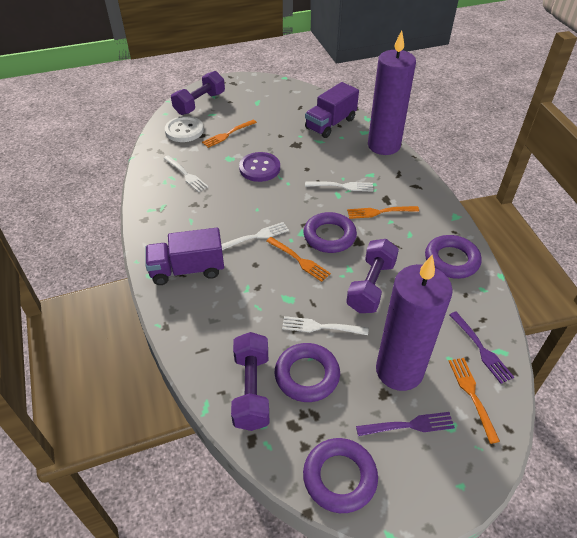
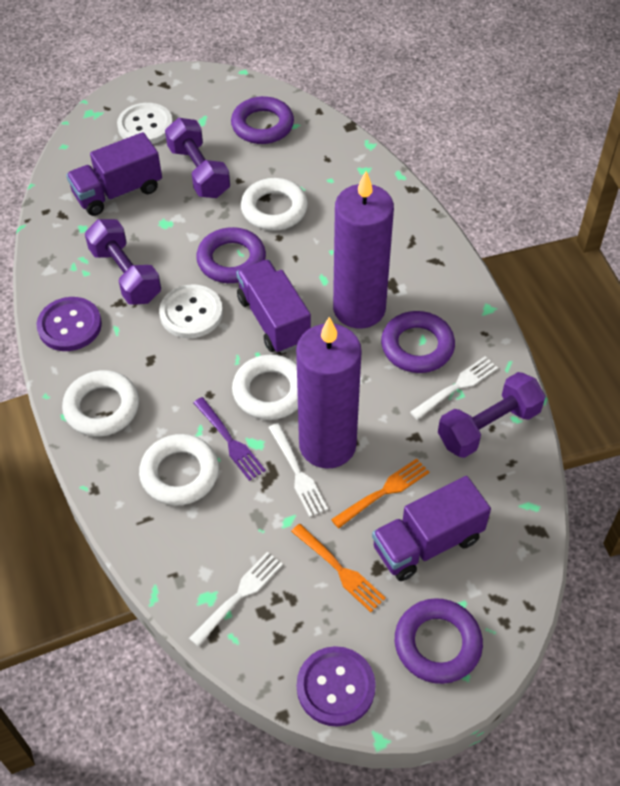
orange fork: [202,120,257,148] [266,237,331,282] [347,206,419,219] [449,358,500,444] = 4 -> [291,524,386,612] [331,459,429,528] = 2
purple button: [239,152,280,182] = 1 -> [37,297,102,351] [297,646,376,727] = 2
purple fork: [356,412,455,436] [449,312,514,384] = 2 -> [193,397,266,481] = 1
purple truck: [145,228,224,285] [305,82,359,138] = 2 -> [66,132,162,216] [236,260,311,353] [372,476,491,581] = 3
white button: [165,116,204,142] = 1 -> [117,103,173,144] [159,284,223,338] = 2
white fork: [163,155,208,192] [221,222,289,250] [282,316,369,335] [305,182,373,192] = 4 -> [189,552,283,647] [268,423,328,517] [410,356,498,420] = 3
white ring: none = 0 -> [62,370,139,437] [139,434,219,505] [232,354,298,420] [241,178,308,231] = 4

